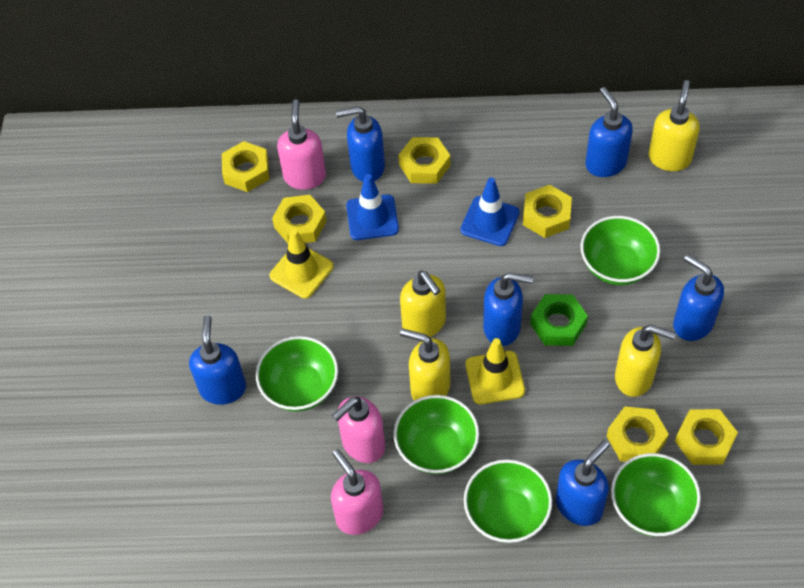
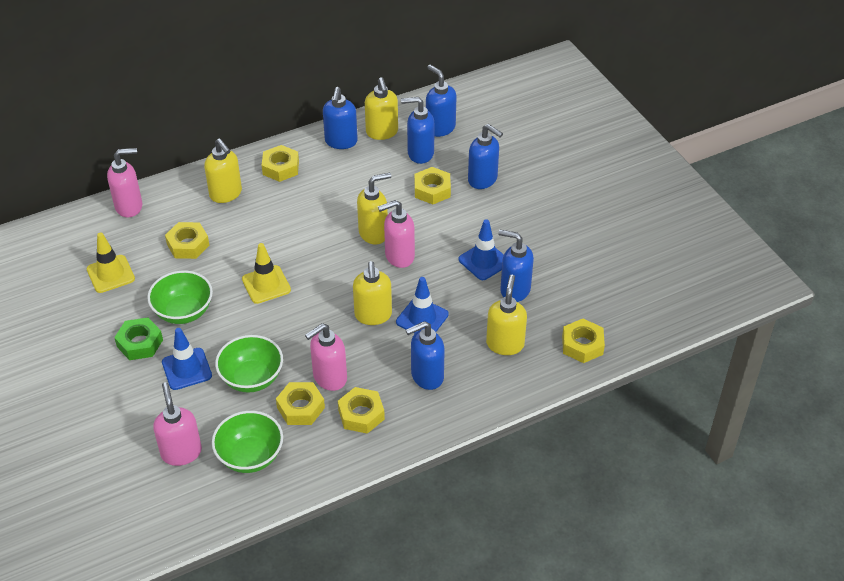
blue traffic cone: [346,174,399,240] [461,177,520,246] = 2 -> [162,328,212,390] [396,277,449,334] [459,219,504,280] = 3
green bowl: [256,336,338,412] [394,395,479,474] [464,459,552,543] [581,216,660,285] [611,453,701,536] = 5 -> [147,271,213,324] [212,411,283,473] [215,335,283,393] = 3
pink soap dispenser: [277,99,326,190] [331,449,383,535] [332,397,385,463] = 3 -> [107,148,142,217] [153,382,202,466] [305,323,347,391] [378,200,415,268] = 4
yellow soap dispenser: [400,270,446,337] [400,329,450,400] [615,325,676,397] [649,80,700,171] = 4 -> [204,139,242,203] [353,261,392,325] [357,173,391,245] [365,77,398,140] [486,275,527,355] = 5

